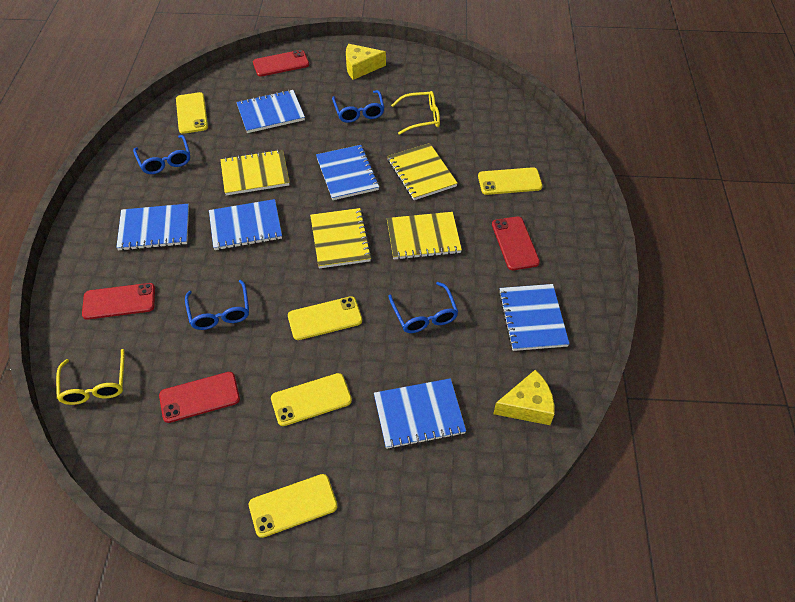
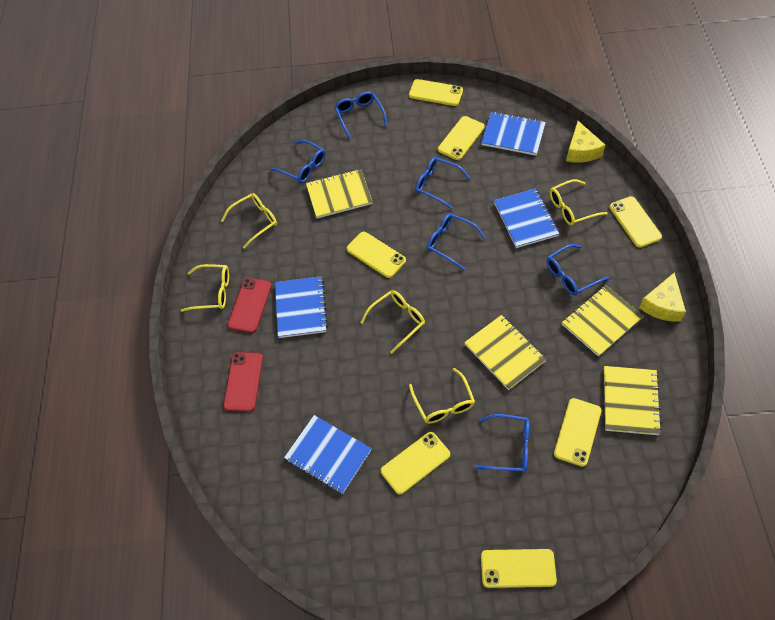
blue glasses: [133,135,190,174] [185,280,249,330] [332,90,385,123] [389,282,458,333] = 4 -> [270,140,325,183] [334,92,388,139] [415,157,470,209] [427,213,486,270] [475,414,529,472] [546,244,609,295] = 6
blue notebook: [116,204,189,251] [209,199,282,250] [236,90,305,133] [316,145,379,200] [374,378,466,449] [498,284,570,351] = 6 -> [275,276,328,338] [284,415,372,494] [481,112,546,156] [494,188,559,248] = 4
red phone: [82,283,155,320] [159,372,240,423] [253,50,309,77] [492,216,540,270] = 4 -> [223,352,263,412] [228,278,272,333] = 2
yellow glasses: [56,349,125,405] [391,91,440,135] = 2 -> [181,264,229,312] [221,193,277,249] [360,290,425,353] [409,368,475,424] [550,179,608,226] = 5
yellow phone: [176,92,208,134] [249,474,338,538] [271,373,352,426] [288,296,362,340] [478,167,543,195] = 5 -> [346,232,406,278] [381,432,450,494] [409,79,463,106] [438,116,485,160] [481,549,557,588] [554,398,601,467] [609,196,662,248] = 7

